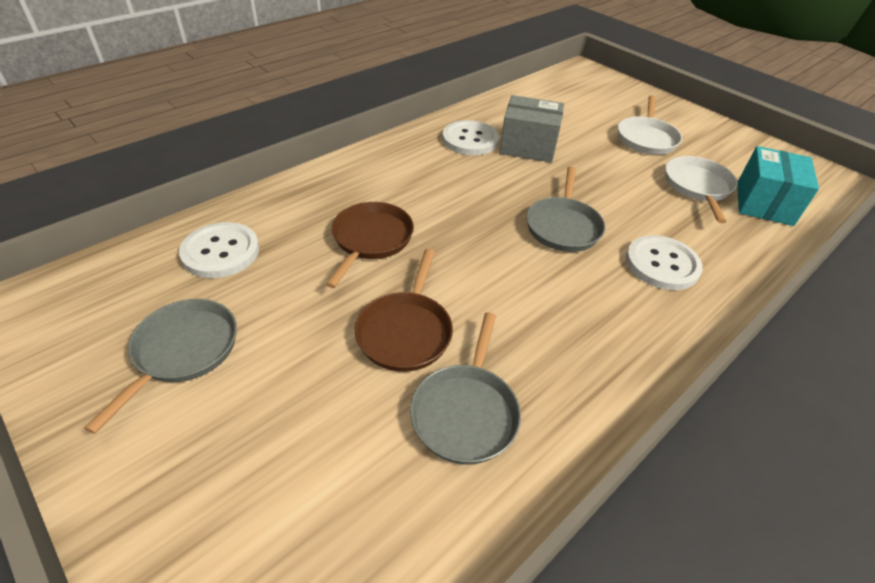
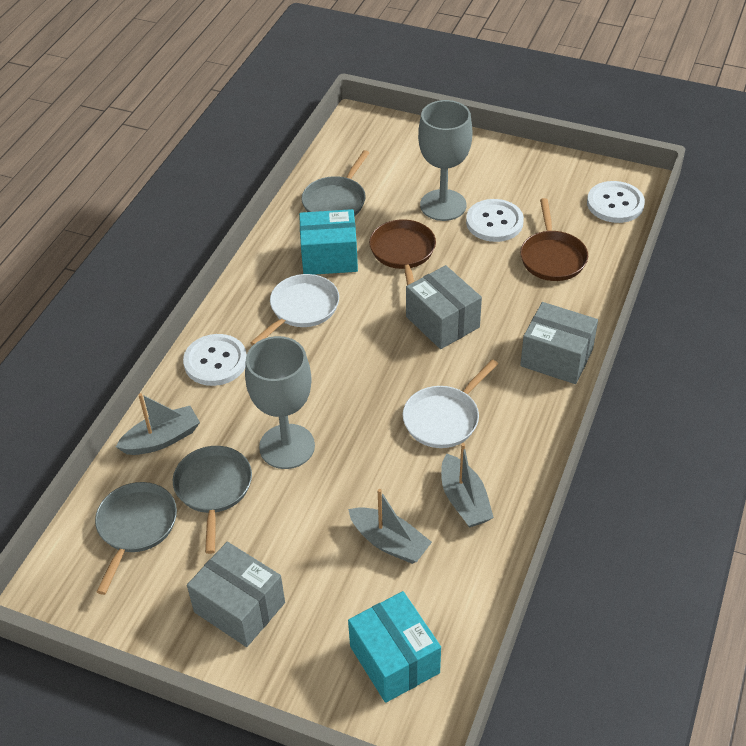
grey boat: none = 0 -> [116,393,200,455] [348,489,432,564] [441,443,494,528] = 3
grey box: [499,95,564,163] = 1 -> [187,542,285,647] [406,265,482,349] [520,302,598,384] = 3
grey goblet: none = 0 -> [245,336,315,469] [418,100,472,221] = 2
turquoise box: [737,146,819,226] = 1 -> [299,209,358,275] [348,591,441,703] = 2

